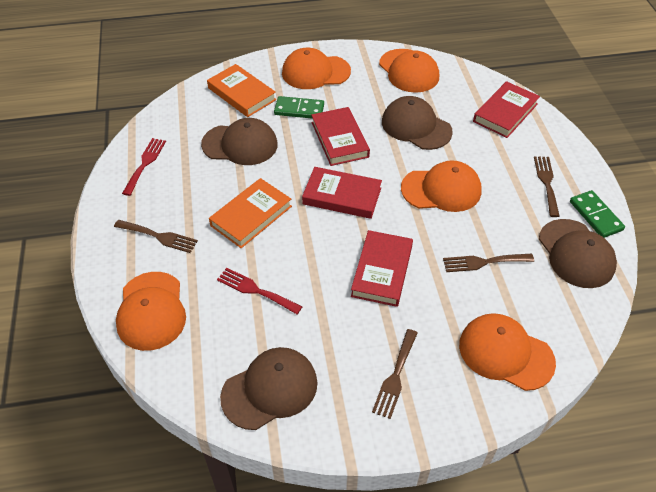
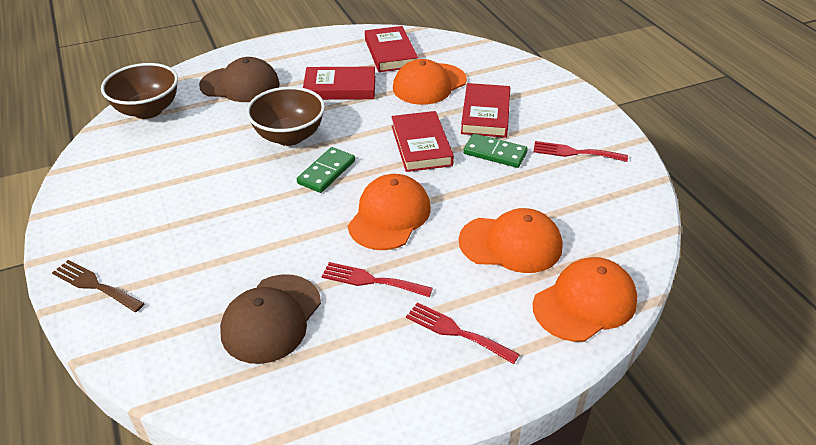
brown bowl: none = 0 -> [101,63,178,119] [246,87,325,146] = 2
brown cap: [201,118,278,165] [220,347,317,430] [382,96,453,150] [539,219,617,288] = 4 -> [199,57,280,102] [220,274,321,364] = 2
brown fork: [114,220,198,253] [372,329,418,419] [443,254,534,272] [534,156,560,217] = 4 -> [52,260,145,312] = 1
orange book: [207,64,276,117] [209,178,292,248] = 2 -> none = 0
orange cap: [116,272,186,351] [282,48,351,89] [379,49,439,93] [401,160,482,212] [459,313,556,391] = 5 -> [348,174,431,250] [393,59,467,105] [459,208,562,273] [533,257,638,342] = 4
red fork: [122,138,166,196] [217,268,302,314] = 2 -> [322,262,433,297] [406,302,520,364] [533,141,628,162] = 3

